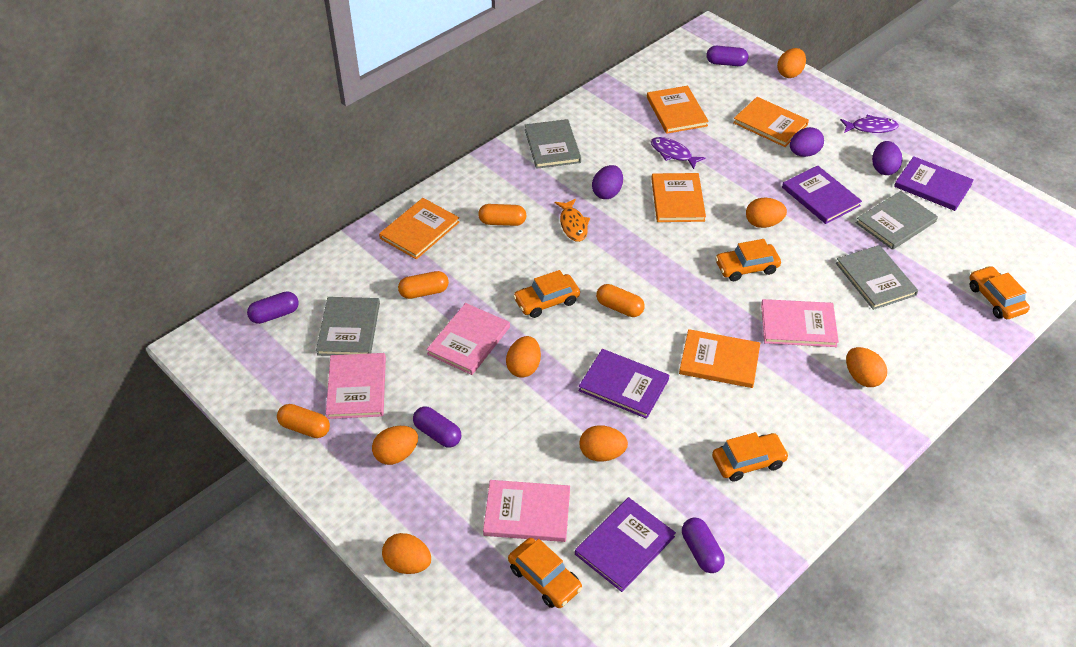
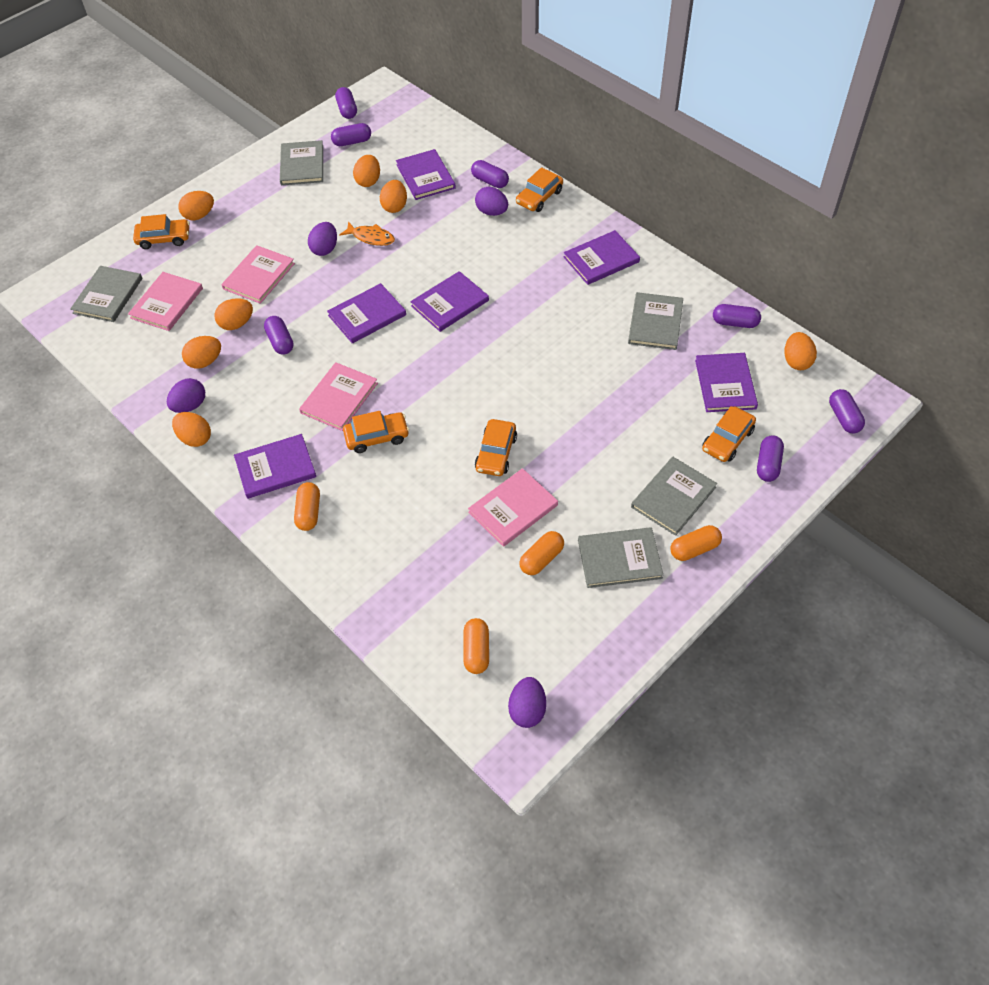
grey book: [316,297,380,356] [525,119,581,169] [836,245,918,310] [856,191,938,250] = 4 -> [70,266,143,322] [280,140,323,185] [578,527,663,588] [628,292,683,350] [631,457,717,536] = 5
orange book: [379,198,460,260] [647,86,709,134] [651,173,706,222] [679,329,760,388] [733,97,809,147] = 5 -> none = 0
purple book: [575,497,676,592] [578,349,669,419] [782,165,862,224] [894,156,974,211] = 4 -> [234,434,316,499] [327,283,406,344] [396,149,456,200] [410,271,489,332] [564,230,640,285] [695,353,758,412] = 6
purple capsule: [247,292,299,324] [413,407,461,448] [682,517,725,573] [706,46,748,66] = 4 -> [264,316,294,355] [331,123,371,146] [335,87,357,119] [471,160,509,188] [713,304,761,328] [757,435,784,482] [829,389,865,434] = 7
purple egg: [592,165,623,199] [790,127,824,157] [872,141,902,175] = 3 -> [167,378,205,413] [308,222,337,256] [475,187,508,216] [508,677,546,728] = 4
purple fish: [651,137,706,169] [840,115,899,133] = 2 -> none = 0

